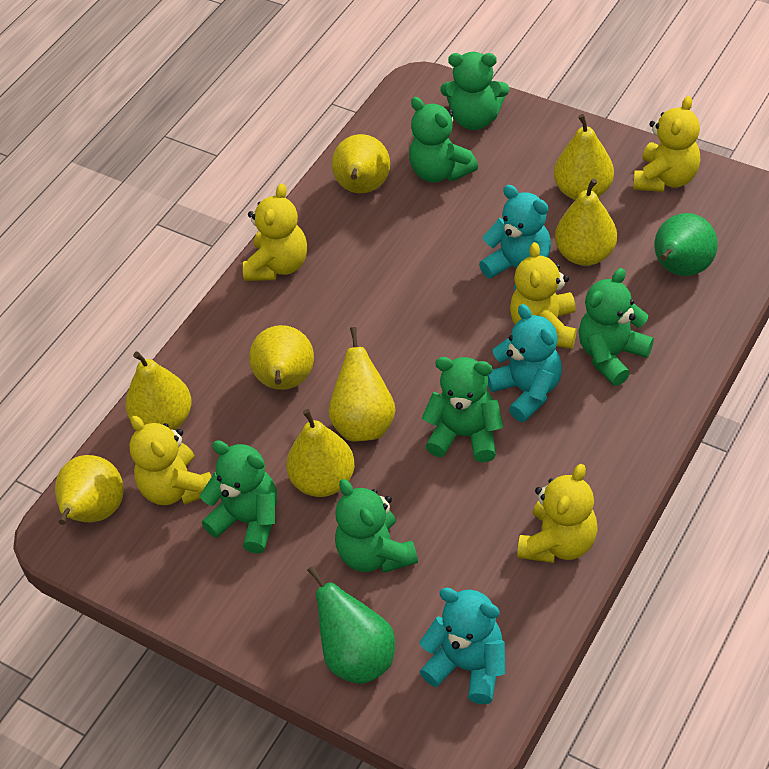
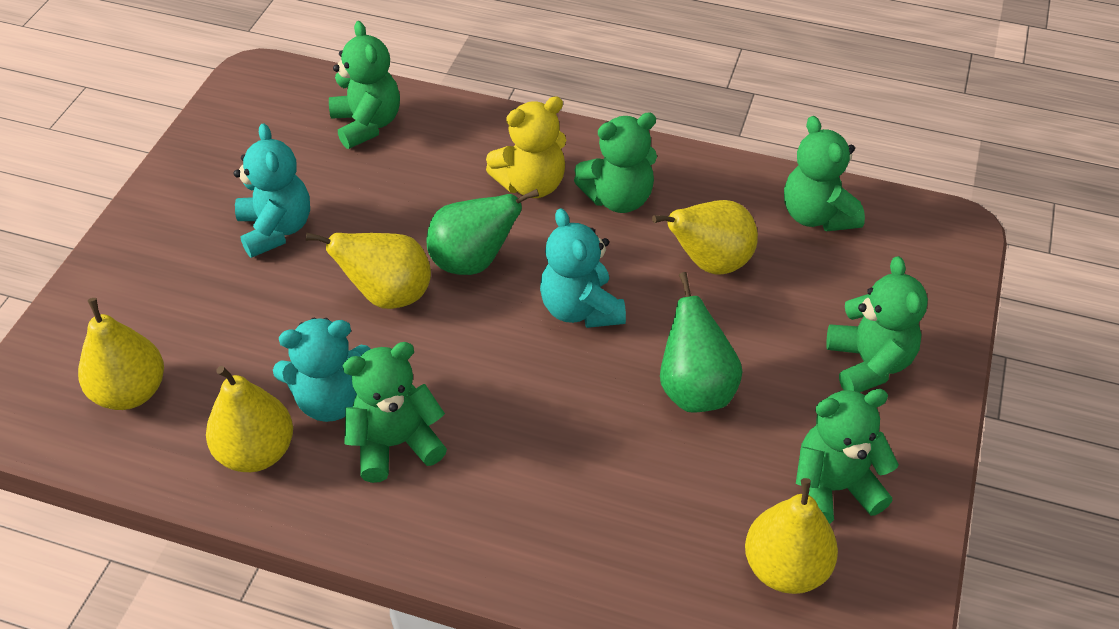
yellow pear: [55,455,124,525] [125,352,192,430] [249,325,314,390] [286,409,355,497] [329,327,396,441] [332,134,390,193] [554,114,614,200] [555,179,617,266] = 8 -> [78,298,164,410] [206,366,293,472] [306,233,431,309] [652,200,758,275] [745,478,838,594] = 5
yellow teddy bear: [129,415,211,505] [243,184,307,281] [510,242,577,349] [517,464,598,563] [633,96,700,192] = 5 -> [486,96,566,198] = 1

